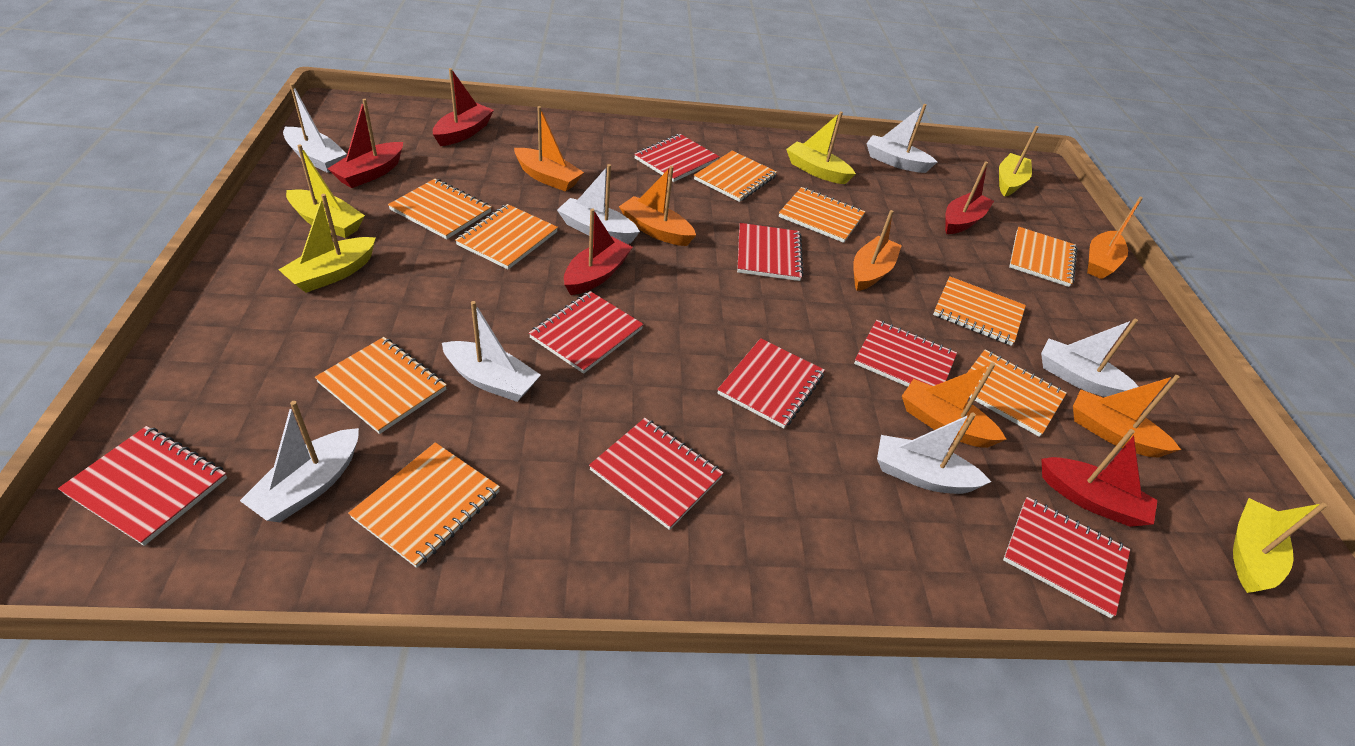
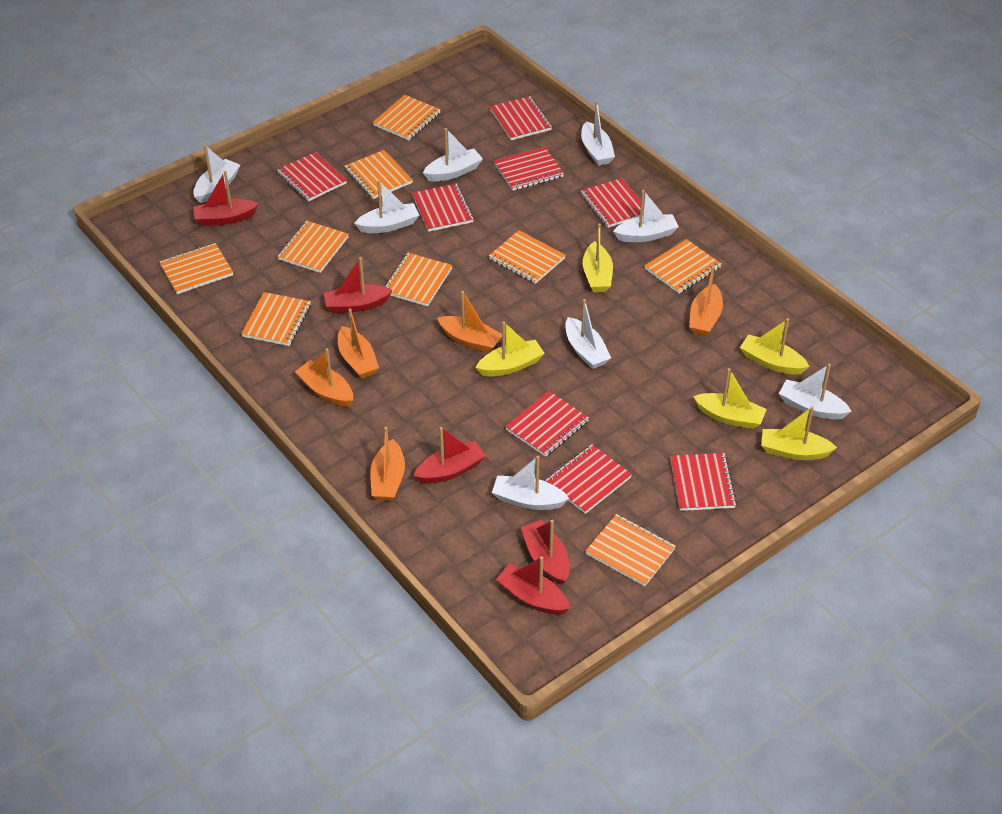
orange boat: [514,106,584,192] [619,166,696,246] [853,210,902,291] [902,362,1007,448] [1073,375,1181,458] [1087,197,1143,279] = 6 -> [295,348,353,407] [338,308,379,379] [370,427,405,501] [438,291,502,353] [689,266,723,336] = 5
white boat: [240,401,359,522] [283,83,347,173] [442,301,541,402] [557,164,640,244] [867,104,937,173] [877,412,991,494] [1041,319,1138,397] = 7 -> [193,145,240,203] [354,180,419,233] [423,128,483,182] [492,456,569,510] [565,299,611,369] [581,101,615,166] [613,190,679,242] [779,364,852,420] = 8

